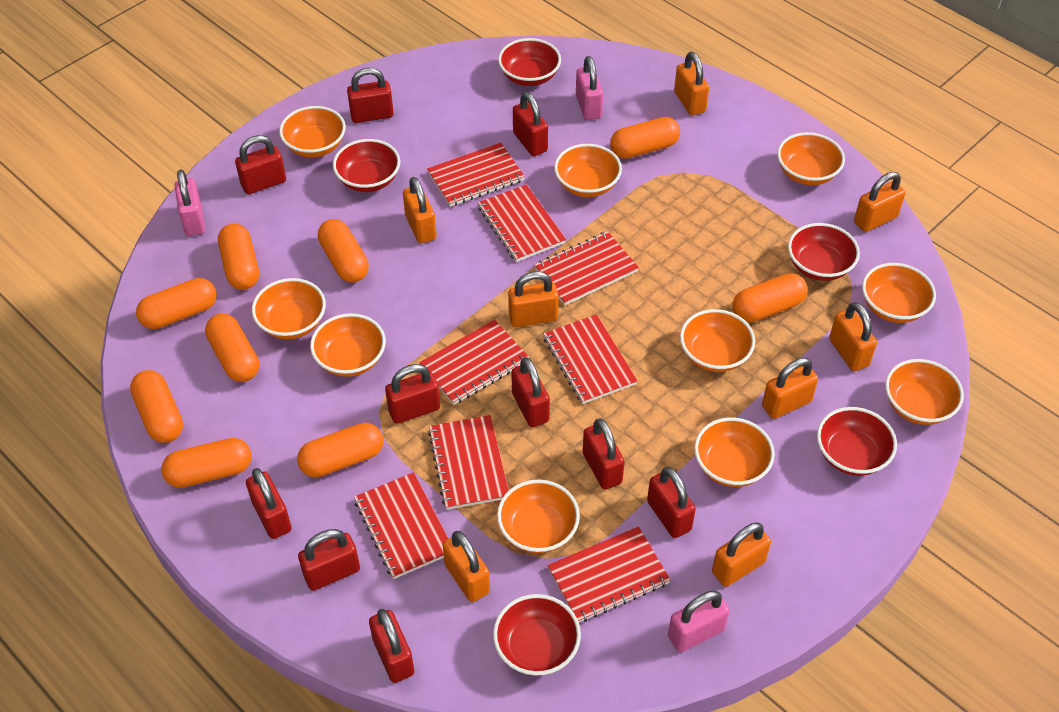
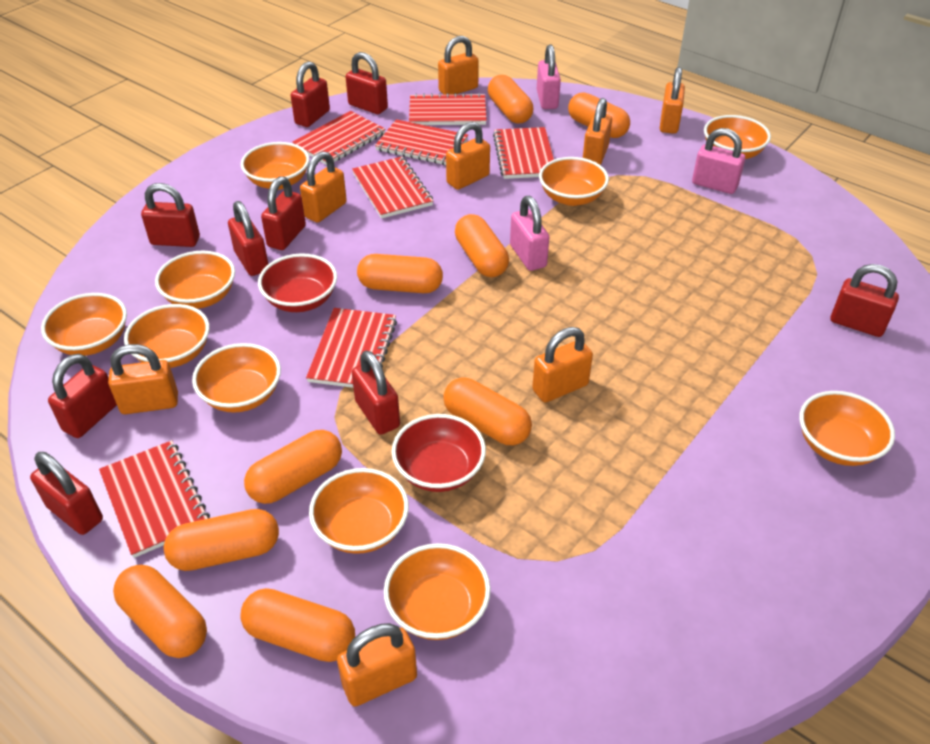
red bowl: [333,139,400,192] [493,594,581,676] [498,38,561,86] [788,223,860,281] [817,407,897,476] = 5 -> [258,253,337,312] [392,414,486,492] = 2
red notebook: [354,472,448,579] [419,320,530,405] [427,143,525,207] [428,415,509,510] [478,184,566,262] [535,231,639,305] [543,314,637,404] [548,526,671,622] = 8 -> [99,440,210,558] [292,111,385,165] [306,308,397,388] [352,157,433,219] [375,119,468,165] [409,93,487,125] [493,127,554,179] = 7
red padlock: [235,135,286,194] [246,468,291,539] [298,529,360,591] [347,68,394,123] [369,609,414,683] [385,364,440,424] [511,357,550,427] [513,92,548,156] [582,418,625,490] [647,467,696,538] = 10 -> [30,452,103,535] [48,354,117,438] [141,183,200,247] [228,201,268,276] [261,176,306,250] [291,61,330,127] [346,52,388,114] [352,350,400,435] [831,264,899,337] = 9

